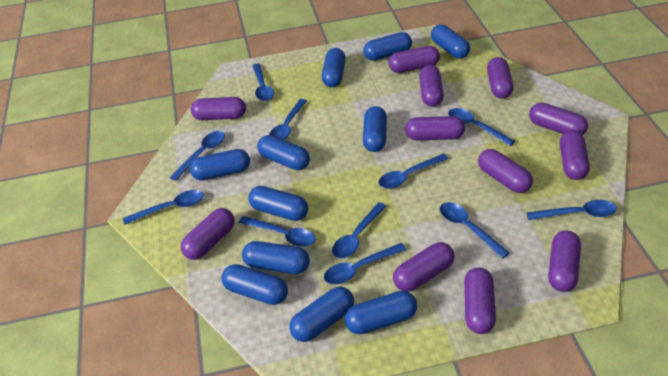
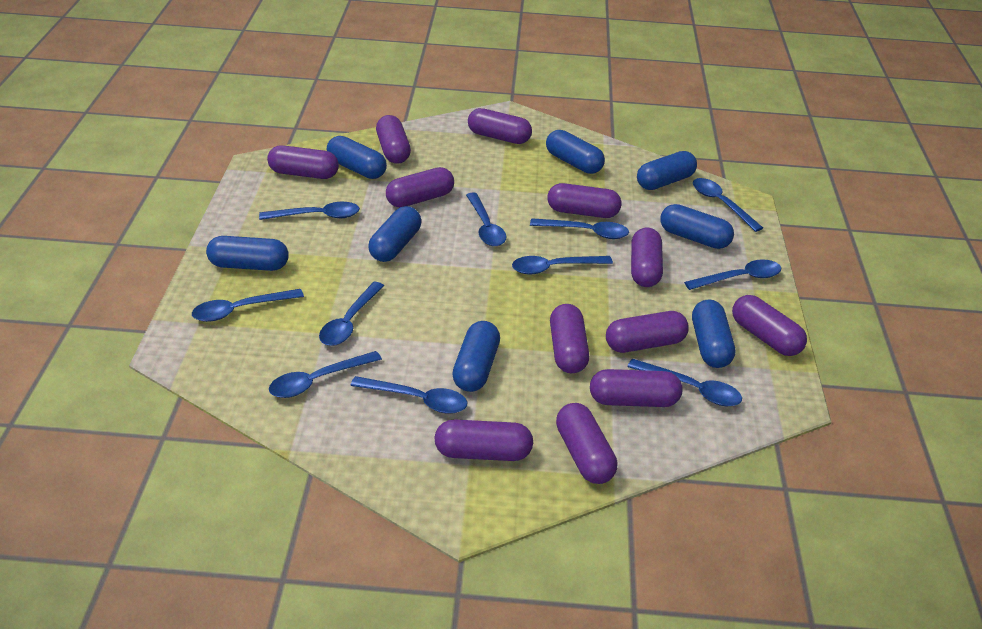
blue capsule: [190,149,250,181] [221,264,288,305] [242,241,310,274] [248,186,308,221] [257,135,310,170] [289,287,354,342] [322,48,346,87] [345,291,417,335] [363,32,412,61] [363,106,387,152] [431,24,470,59] = 11 -> [206,236,289,271] [327,136,387,179] [368,206,421,262] [452,321,500,392] [546,130,605,174] [637,151,697,190] [660,204,734,249] [692,299,735,368] = 8

